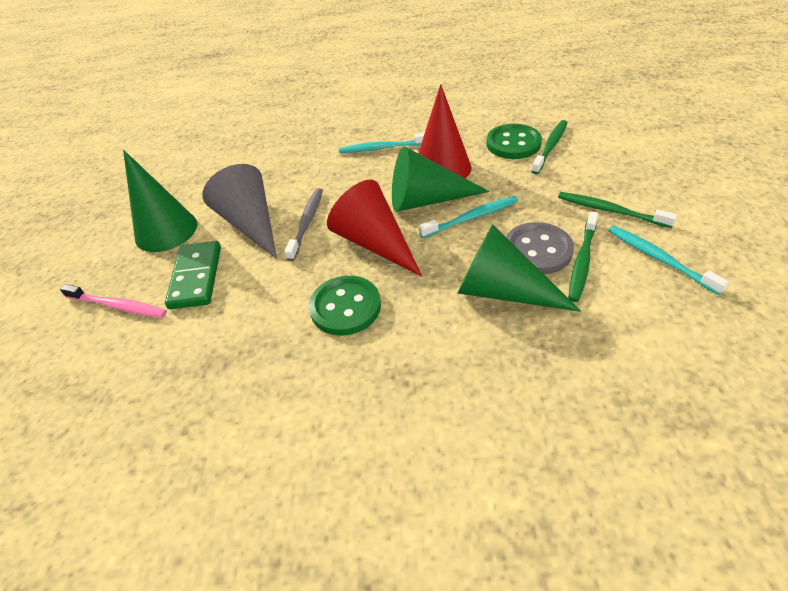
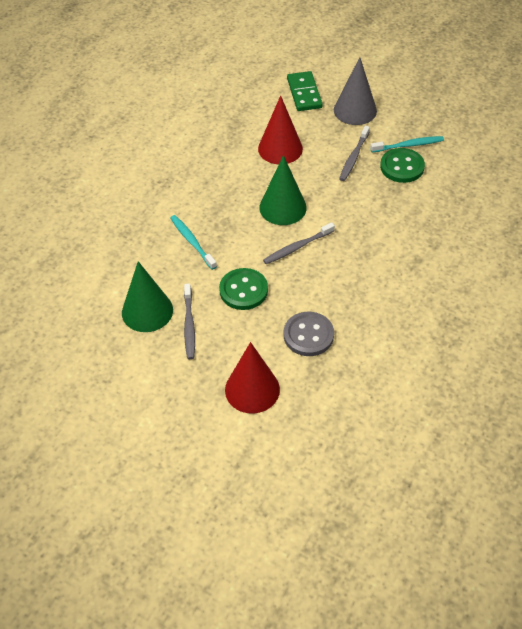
green cone: [123,150,197,252] [392,146,489,212] [458,224,581,312] = 3 -> [122,261,173,332] [259,155,307,225] = 2
green toothbrush: [531,120,567,174] [558,192,677,228] [569,211,598,302] = 3 -> none = 0
grey toothbrush: [284,188,323,261] = 1 -> [184,284,195,359] [263,222,335,264] [339,126,370,181] = 3
pink toothbrush: [60,284,167,318] = 1 -> none = 0
turquoise toothbrush: [339,133,425,153] [419,196,518,238] [608,226,729,295] = 3 -> [170,215,217,270] [370,136,444,152] = 2

